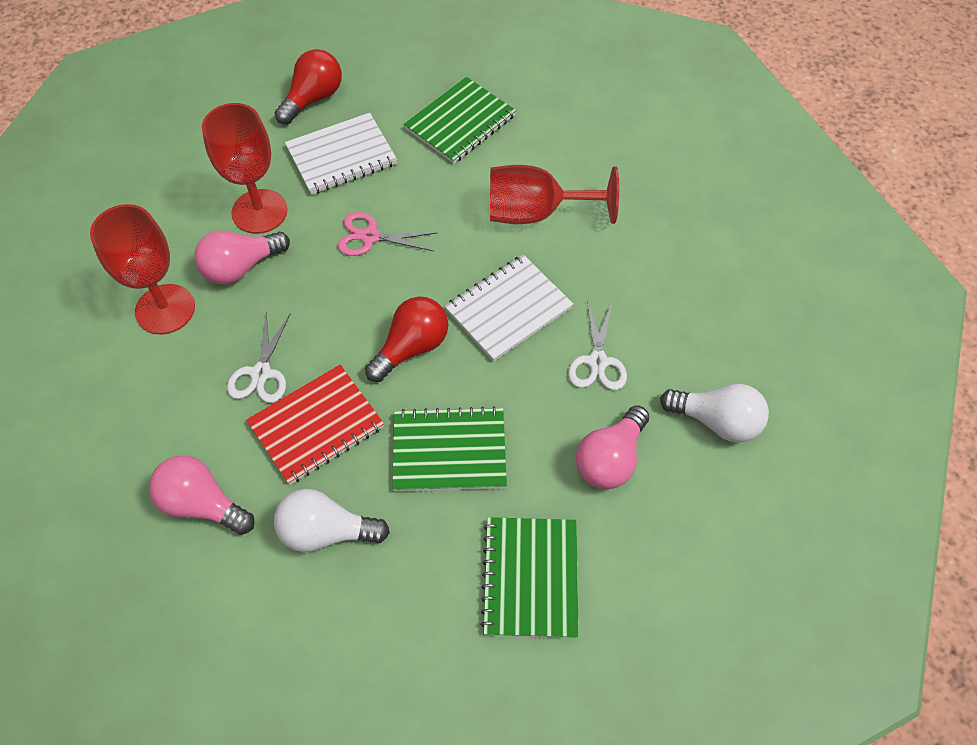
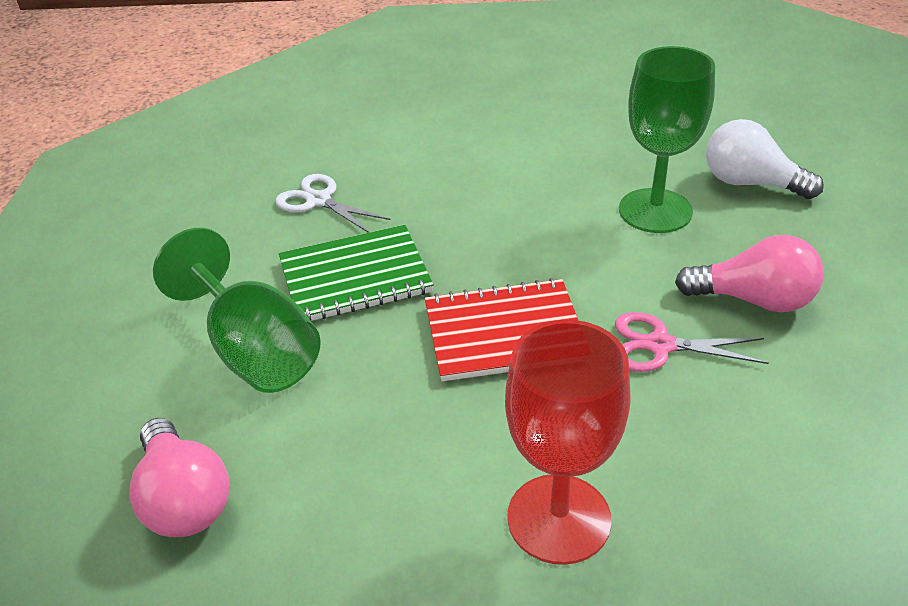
green goblet: none = 0 -> [153,228,321,393] [619,46,715,233] = 2
green notebook: [392,406,507,492] [404,77,516,164] [480,517,579,638] = 3 -> [279,225,434,321] = 1
pink light bulb: [149,456,255,535] [194,231,290,285] [576,405,649,489] = 3 -> [130,418,230,537] [675,235,824,312] = 2
red goblet: [90,204,195,335] [202,103,288,234] [490,165,619,224] = 3 -> [505,320,631,565] = 1
red light bulb: [275,49,342,125] [365,297,448,382] = 2 -> none = 0
white light bulb: [274,489,390,552] [660,384,769,443] = 2 -> [706,119,824,199] = 1
white notebook: [285,113,397,195] [445,254,573,362] = 2 -> none = 0
white scissors: [227,312,291,403] [568,301,627,390] = 2 -> [275,174,391,233] = 1

